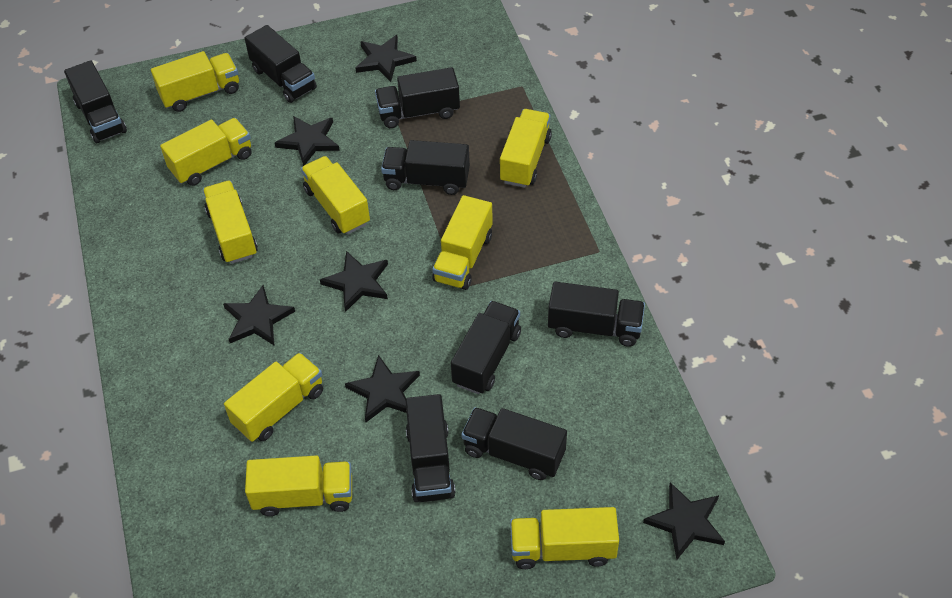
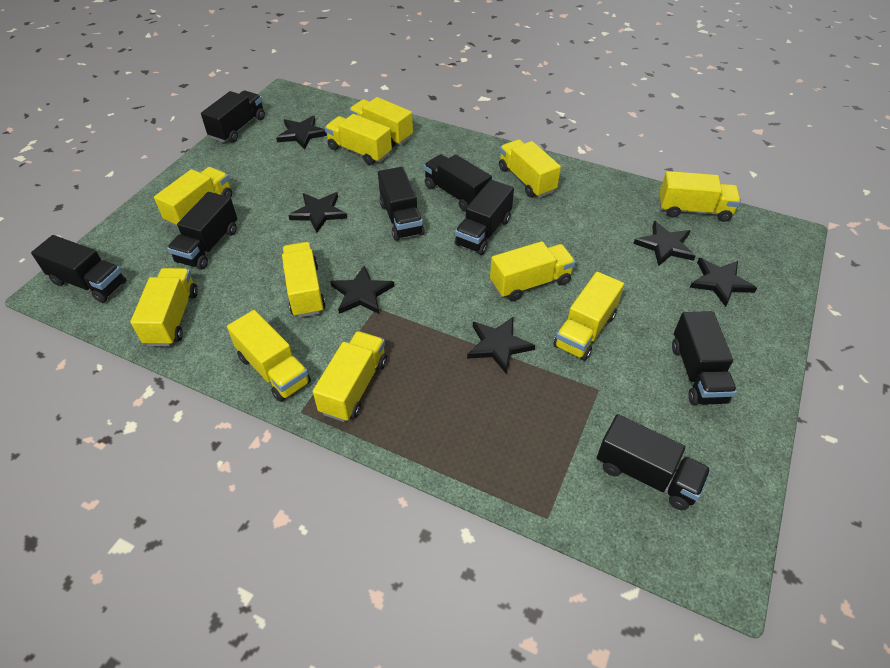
yellow truck: [151,51,239,112] [160,118,252,186] [203,181,258,264] [224,353,323,442] [245,455,352,516] [301,156,370,235] [432,195,493,290] [500,109,552,188] [510,507,619,569] = 9 -> [130,268,198,346] [154,167,232,228] [227,310,311,402] [282,242,326,318] [313,331,387,422] [325,114,392,165] [349,97,413,147] [490,241,576,301] [499,139,561,198] [553,272,624,361] [659,171,741,222] = 11

